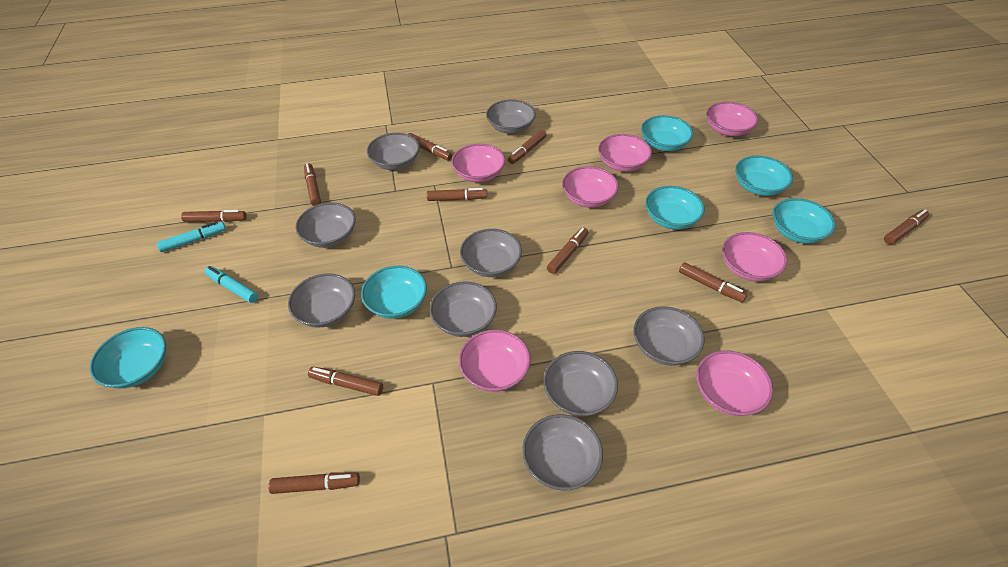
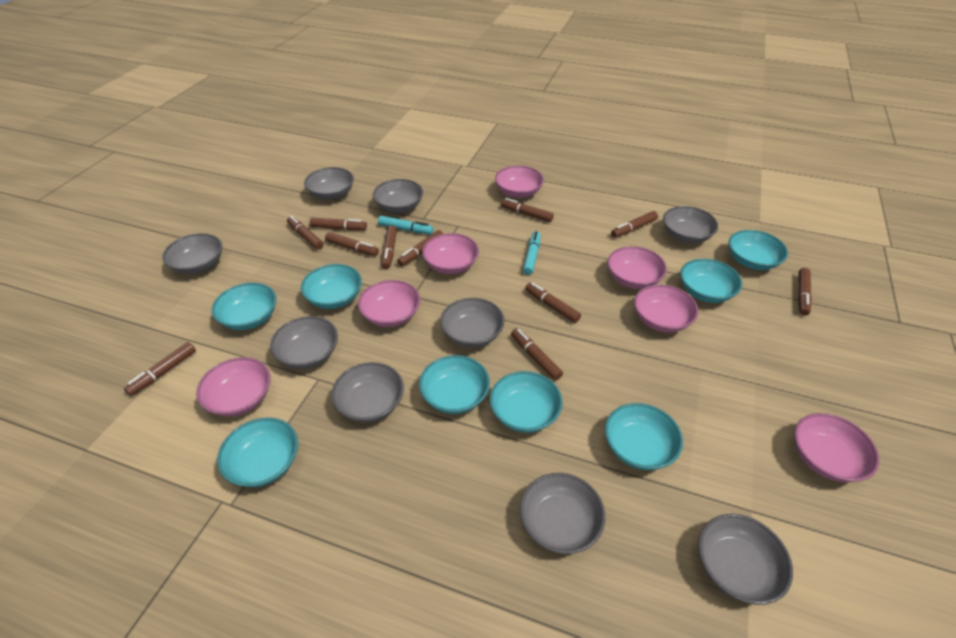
brown marker: [181,210,247,222] [268,473,360,494] [304,163,321,206] [308,367,383,396] [408,133,452,161] [427,188,487,201] [508,130,546,164] [547,227,589,274] [679,262,747,303] [884,209,929,244] = 10 -> [124,342,196,396] [287,216,323,250] [310,217,367,230] [325,232,379,256] [382,225,397,269] [397,230,443,266] [501,198,554,222] [511,328,563,380] [525,282,581,323] [611,211,658,238] [798,268,812,316] = 11
turquoise bowl: [90,327,166,388] [361,266,427,319] [641,115,693,151] [645,186,705,230] [735,156,793,196] [773,198,836,244] = 6 -> [211,283,276,330] [217,417,298,487] [301,264,362,309] [419,355,490,414] [490,371,563,433] [605,403,683,470] [680,259,742,303] [728,230,788,270] = 8

